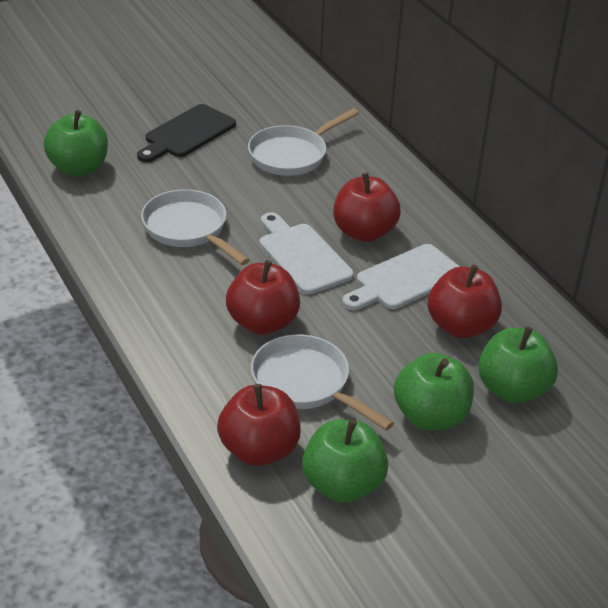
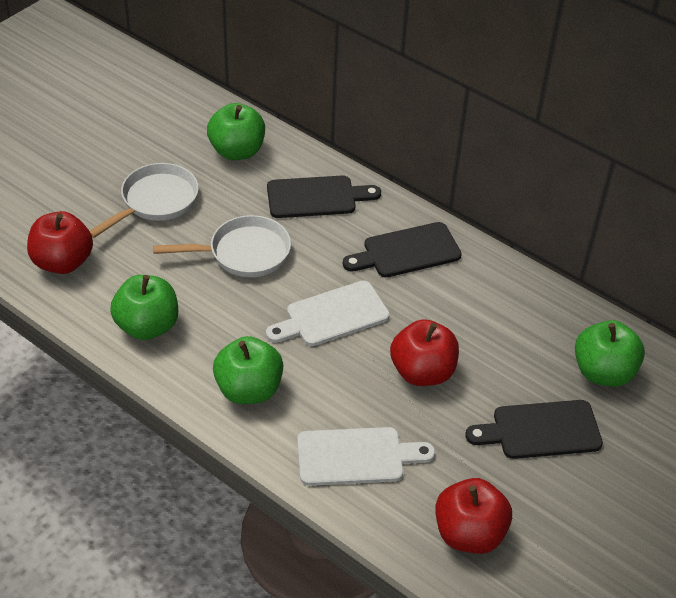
black cutting board: [137,104,236,162] = 1 -> [267,175,381,218] [343,222,462,277] [465,400,603,459] = 3
red apple: [217,384,301,466] [226,260,300,335] [333,172,401,242] [428,265,502,338] = 4 -> [27,211,93,274] [390,319,459,386] [435,478,512,554] = 3
white pan: [141,189,250,265] [248,108,359,176] [251,334,394,430] = 3 -> [90,163,199,238] [153,215,291,277] = 2

